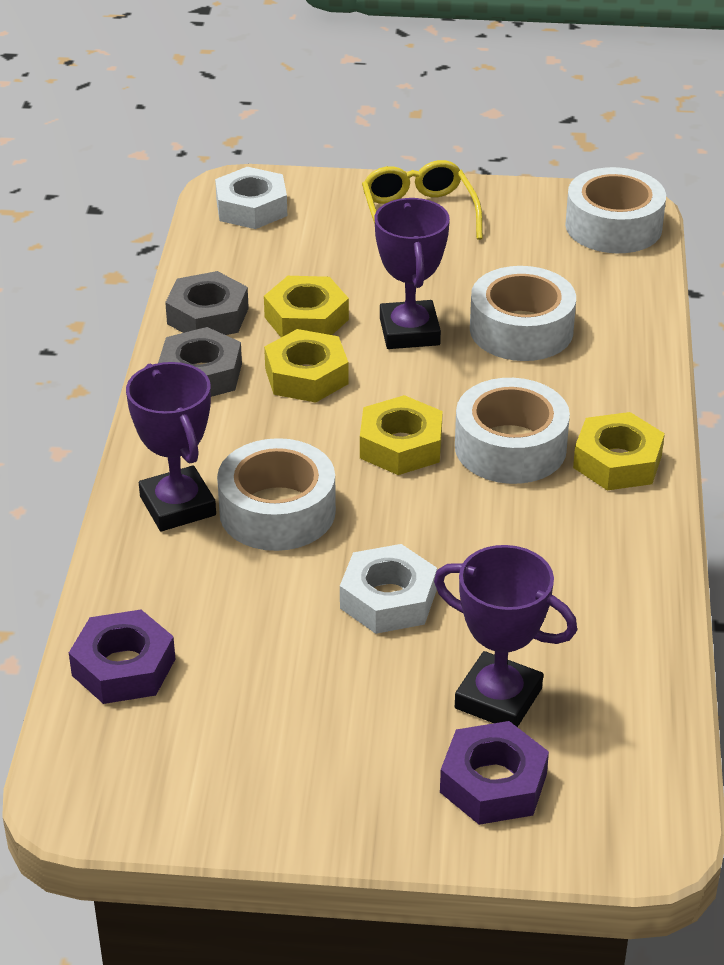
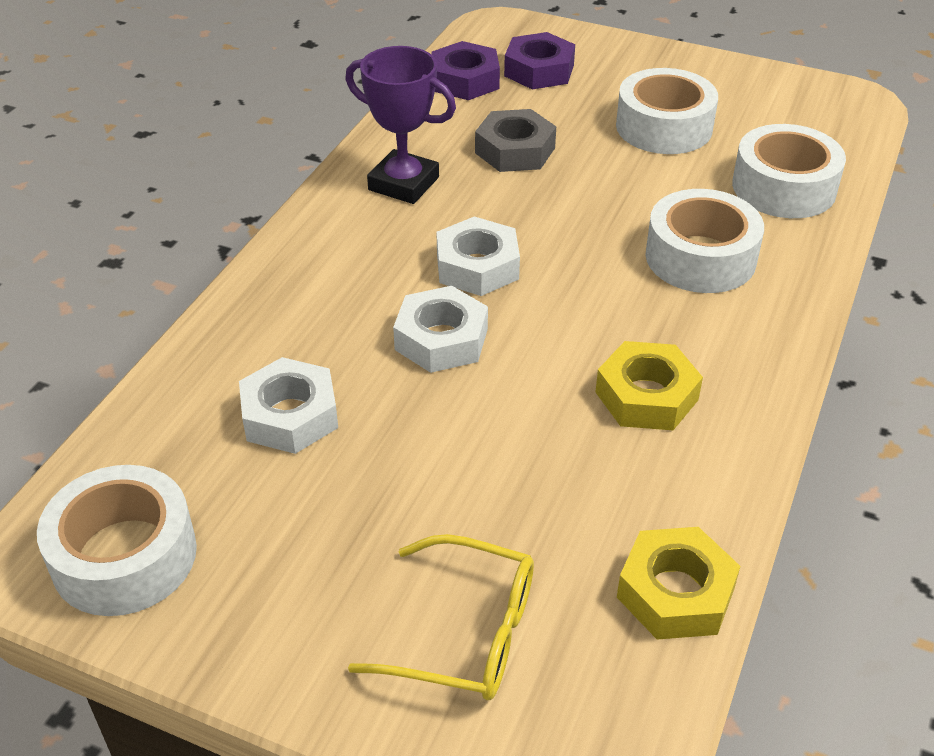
grey nut: [158,327,242,397] [165,271,249,335] = 2 -> [475,109,556,172] = 1
purple trophy: [126,362,216,531] [374,198,450,349] [434,545,577,727] = 3 -> [345,46,456,204] = 1
white nut: [215,167,287,229] [340,544,437,634] = 2 -> [239,357,338,454] [393,286,488,373] [437,216,520,296] = 3
yellow nut: [264,276,349,337] [264,329,349,403] [360,395,443,475] [573,412,665,490] = 4 -> [596,341,703,430] [617,527,740,640] = 2

